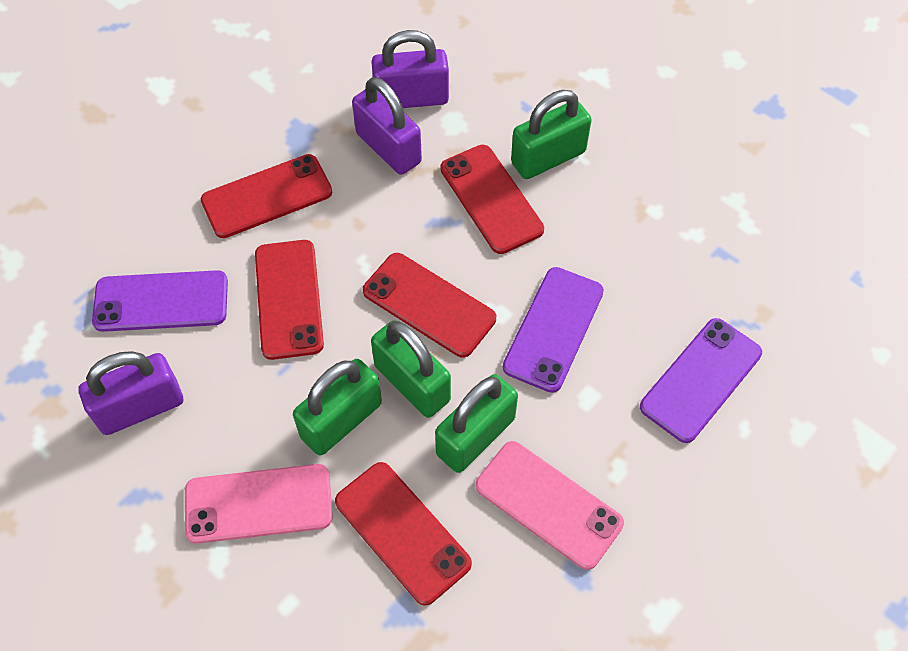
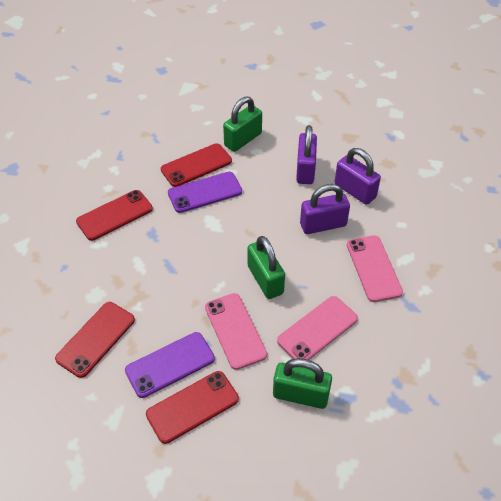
green padlock: [293,359,382,455] [371,321,451,418] [435,374,518,473] [511,90,591,179] = 4 -> [223,97,262,152] [248,236,285,299] [273,358,332,409] = 3
pink phone: [185,464,332,544] [476,441,624,570] = 2 -> [205,293,267,370] [277,296,358,360] [347,235,403,302] = 3
purple phone: [92,270,228,332] [503,267,604,393] [640,318,762,443] = 3 -> [125,332,215,398] [168,172,242,213] = 2
red phone: [201,154,332,238] [255,240,324,360] [335,462,472,606] [363,253,496,358] [440,145,544,254] = 5 -> [55,302,135,378] [76,190,153,241] [146,371,239,444] [161,143,232,187] = 4

